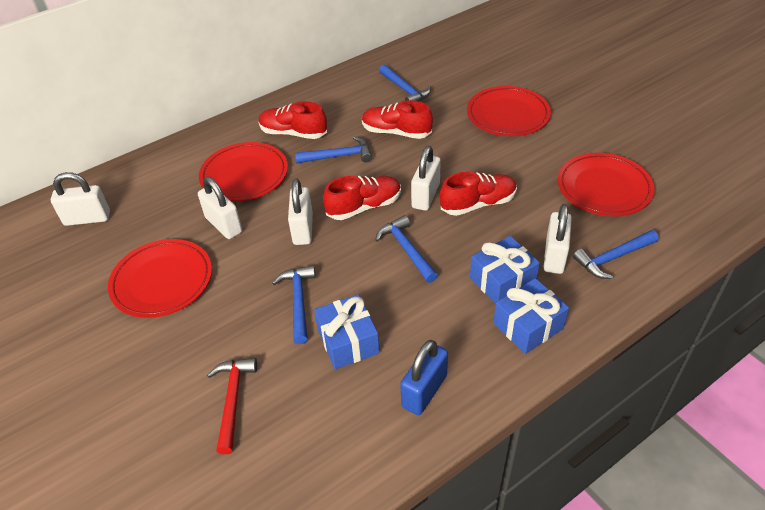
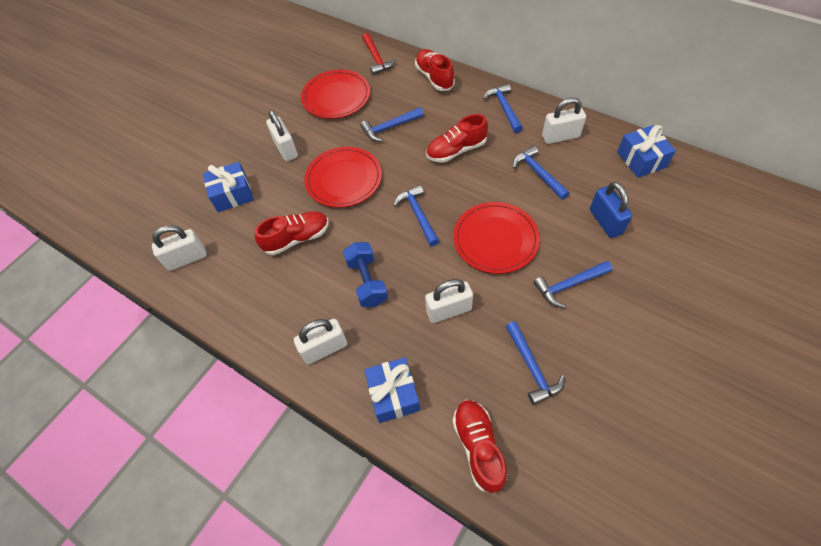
blue dumbbell: none = 0 -> [343,242,388,307] = 1
blue hammer: [272,265,316,344] [295,136,372,163] [375,215,438,283] [379,65,431,101] [573,230,659,279] = 5 -> [360,107,424,142] [393,185,439,246] [483,83,523,133] [505,321,565,405] [513,145,569,200] [533,261,613,308] = 6
red plate: [108,239,212,318] [199,142,288,201] [467,86,551,136] [558,153,655,216] = 4 -> [301,70,370,119] [304,147,382,208] [453,202,540,274] = 3

